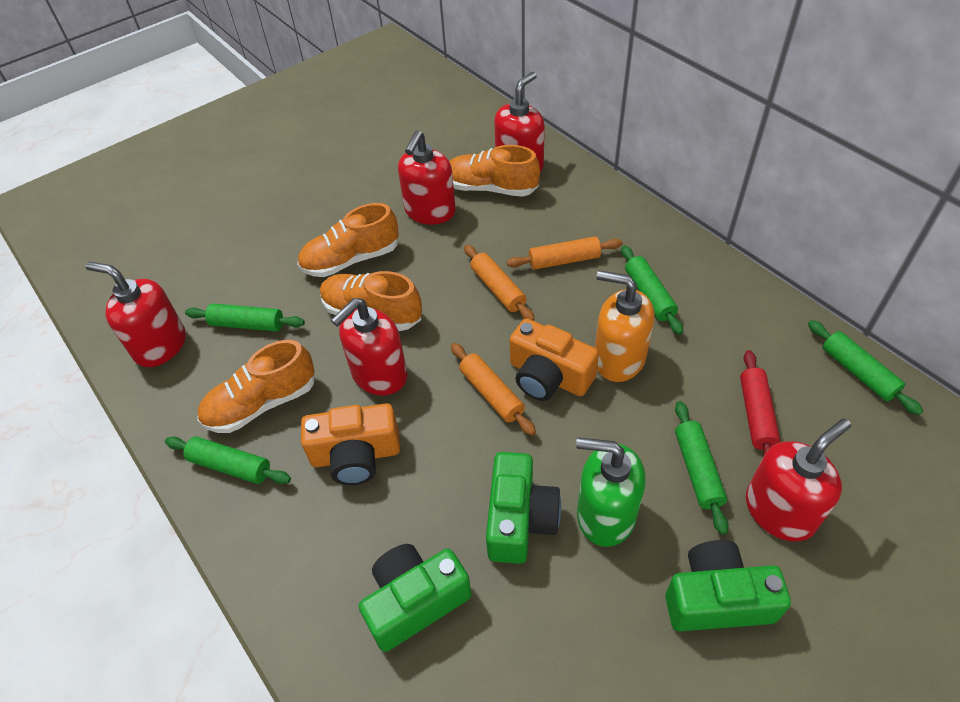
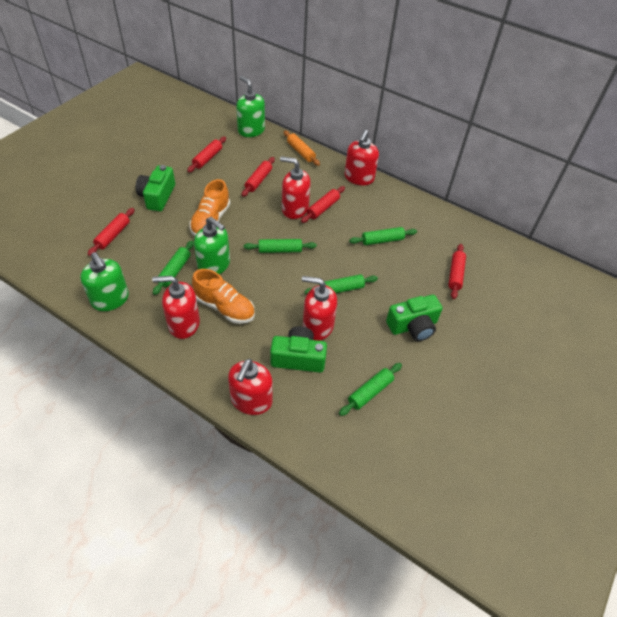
green soap dispenser: [576,437,646,547] = 1 -> [80,252,129,311] [194,217,230,274] [236,76,265,137] = 3
orange camera: [301,403,400,485] [510,318,599,401] = 2 -> none = 0
orange rolling pin: [451,343,536,436] [464,245,535,321] [507,237,623,270] = 3 -> [283,130,320,166] = 1
orange shoe: [197,340,315,433] [297,203,399,277] [320,271,422,331] [449,145,540,197] = 4 -> [190,179,230,236] [192,269,255,324] = 2
orange soap dispenser: [595,270,654,382] = 1 -> none = 0
red rolling pin: [740,350,780,456] = 1 -> [88,208,135,256] [187,137,226,172] [242,157,275,197] [301,186,345,223] [448,244,466,299] = 5

